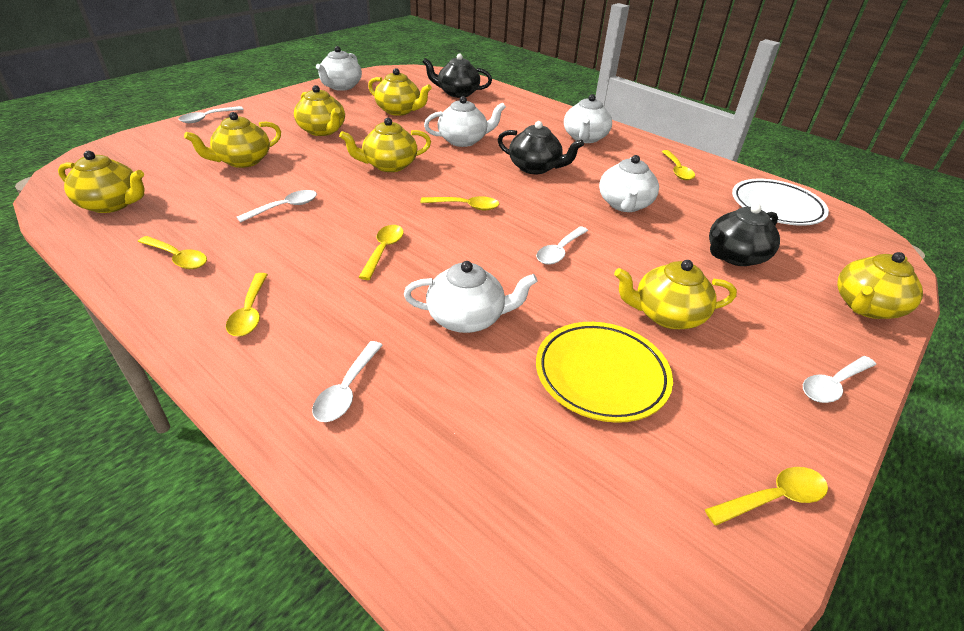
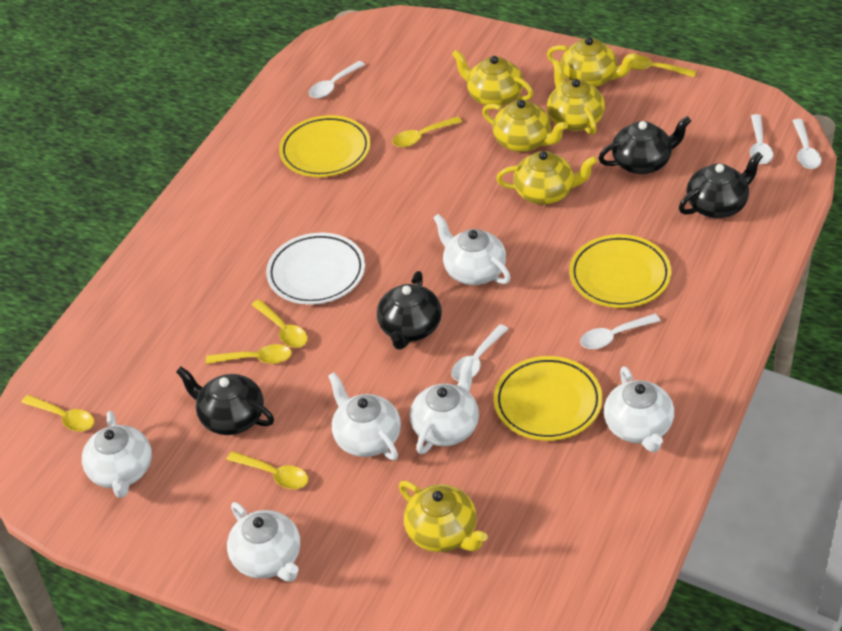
black teapot: [422,54,492,98] [498,121,584,174] [709,204,780,266] = 3 -> [176,367,274,435] [377,271,442,350] [599,116,691,174] [679,152,763,218] = 4
white teapot: [316,46,362,91] [404,261,538,333] [424,96,506,147] [564,94,612,143] [599,155,659,212] = 5 -> [82,411,152,498] [227,502,300,582] [328,372,401,460] [410,357,479,454] [433,214,511,285] [604,366,674,452] = 6
yellow plate: [536,322,673,423] = 1 -> [279,115,371,177] [494,356,603,441] [569,234,671,308] = 3
yellow teapot: [58,151,144,213] [184,112,281,168] [294,85,345,136] [339,118,431,172] [368,68,432,116] [614,260,737,329] [837,252,923,319] = 7 -> [399,481,488,552] [452,50,533,106] [482,100,568,152] [496,151,597,205] [547,37,638,87] [547,60,605,135] = 6

